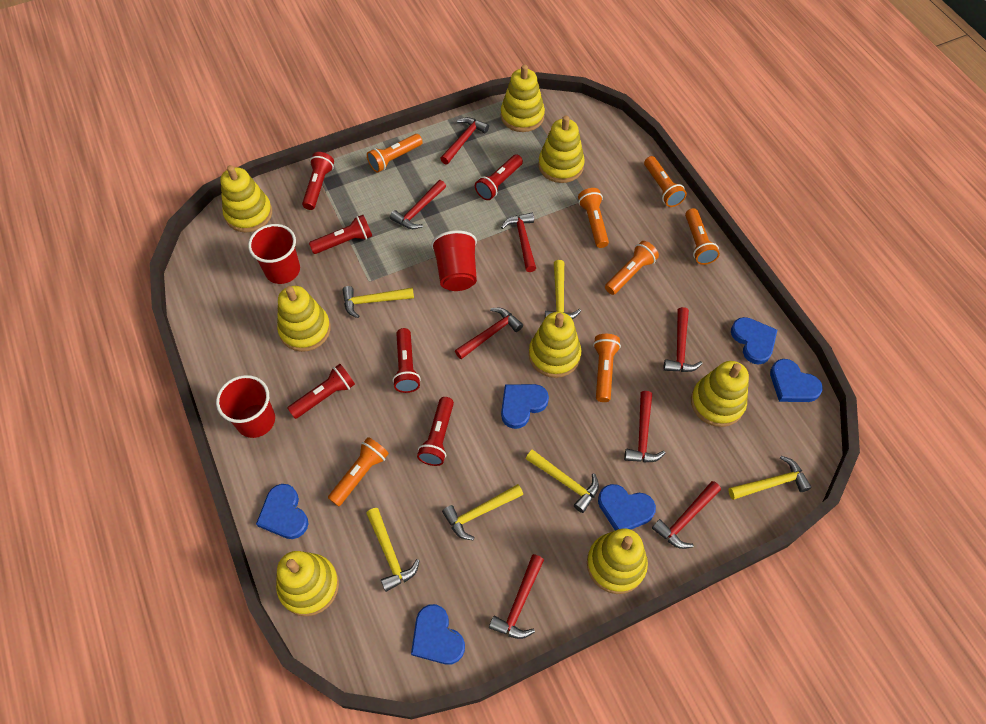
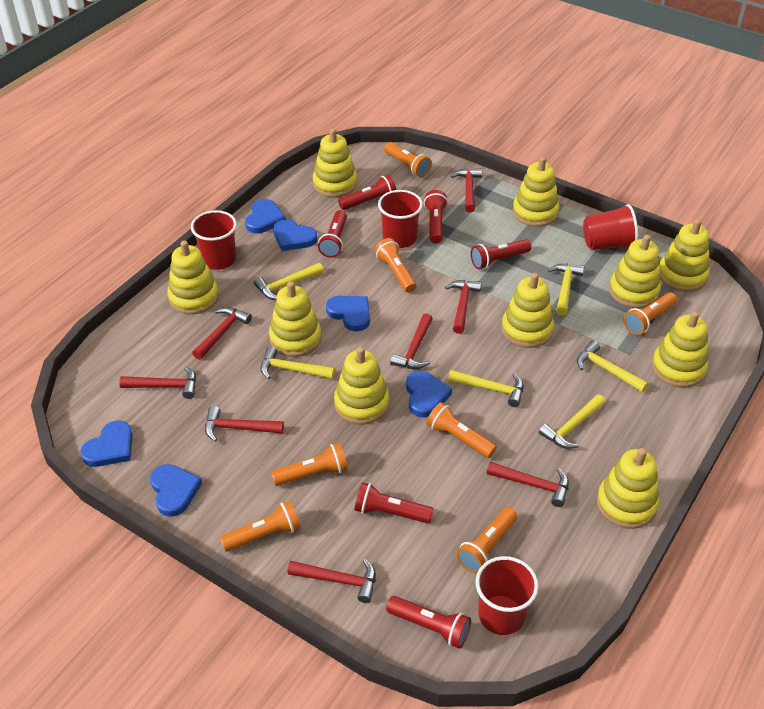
red cup: [216,375,275,438] [248,224,300,284] [431,230,477,291] = 3 -> [191,210,237,270] [378,190,423,248] [476,556,538,635] [583,204,638,250] = 4
yellow stacking toy: [220,165,272,233] [276,551,339,616] [277,286,331,352] [501,64,545,132] [529,312,581,378] [538,115,585,183] [587,529,648,594] [691,361,749,427] = 8 -> [167,240,219,314] [269,281,322,357] [313,128,357,197] [334,347,389,424] [502,273,554,348] [513,156,560,227] [597,448,659,529] [609,234,661,308] [652,311,708,388] [660,219,710,292] = 10

